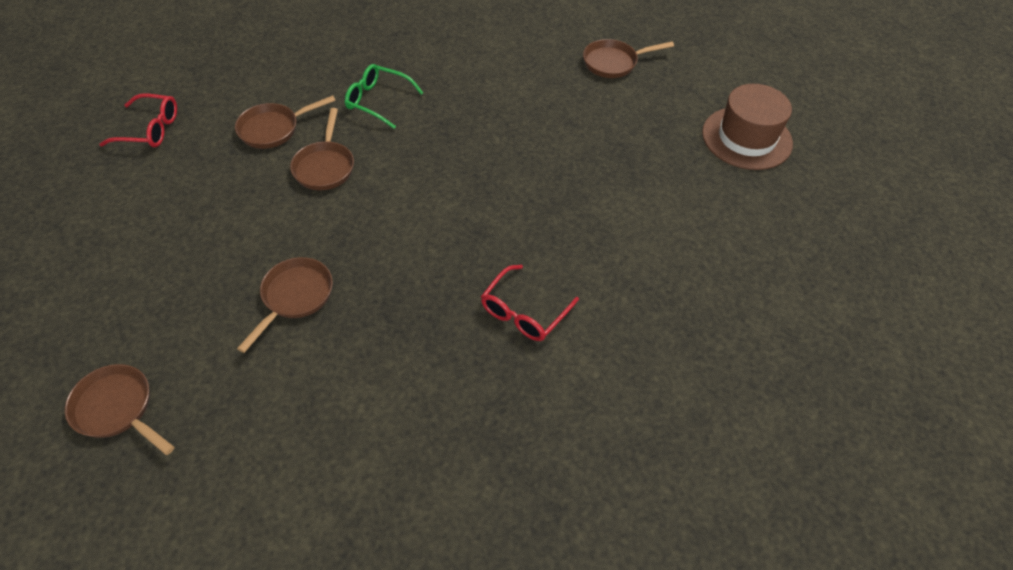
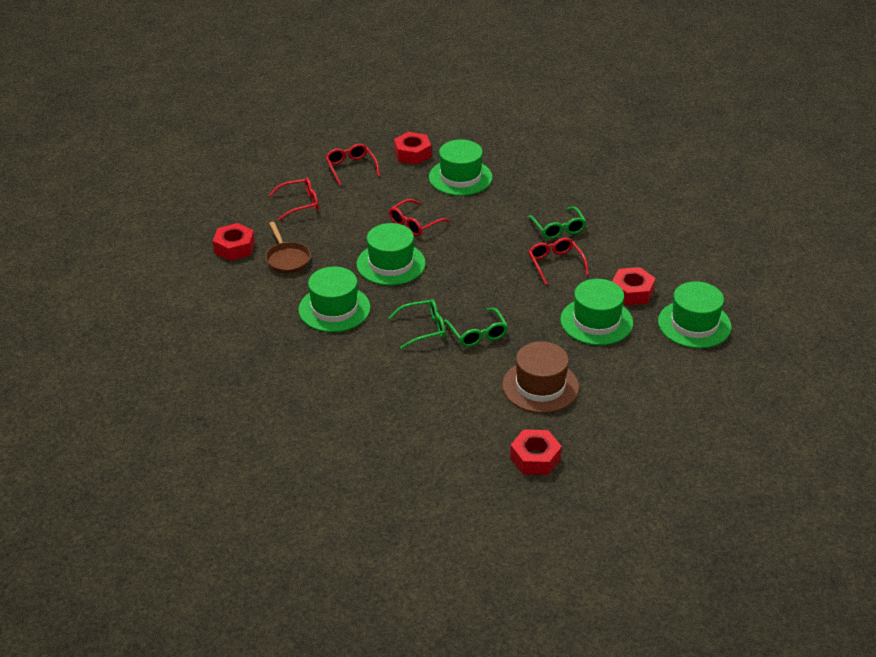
brown pan: [65,364,174,455] [235,95,336,149] [237,257,333,353] [290,108,354,190] [583,39,674,78] = 5 -> [265,222,311,274] = 1
green glasses: [345,64,423,129] = 1 -> [388,299,446,349] [444,308,508,347] [528,206,586,239] = 3
green hat: none = 0 -> [298,267,370,332] [357,223,426,286] [429,140,493,196] [560,279,633,345] [658,281,732,348] = 5
red glasses: [99,93,177,147] [481,265,579,341] = 2 -> [268,178,319,221] [325,144,380,186] [389,199,450,236] [528,238,589,285] = 4
red nut: none = 0 -> [213,223,255,261] [394,132,431,165] [510,429,562,475] [612,267,655,305] = 4

